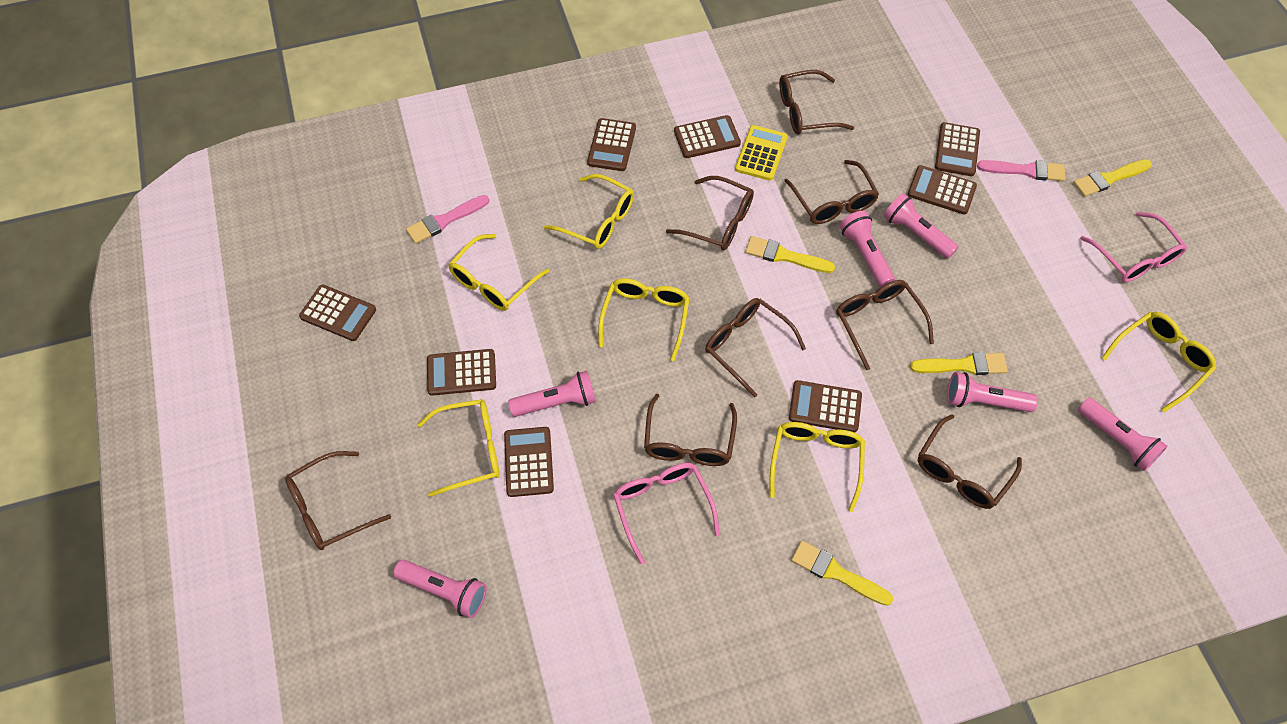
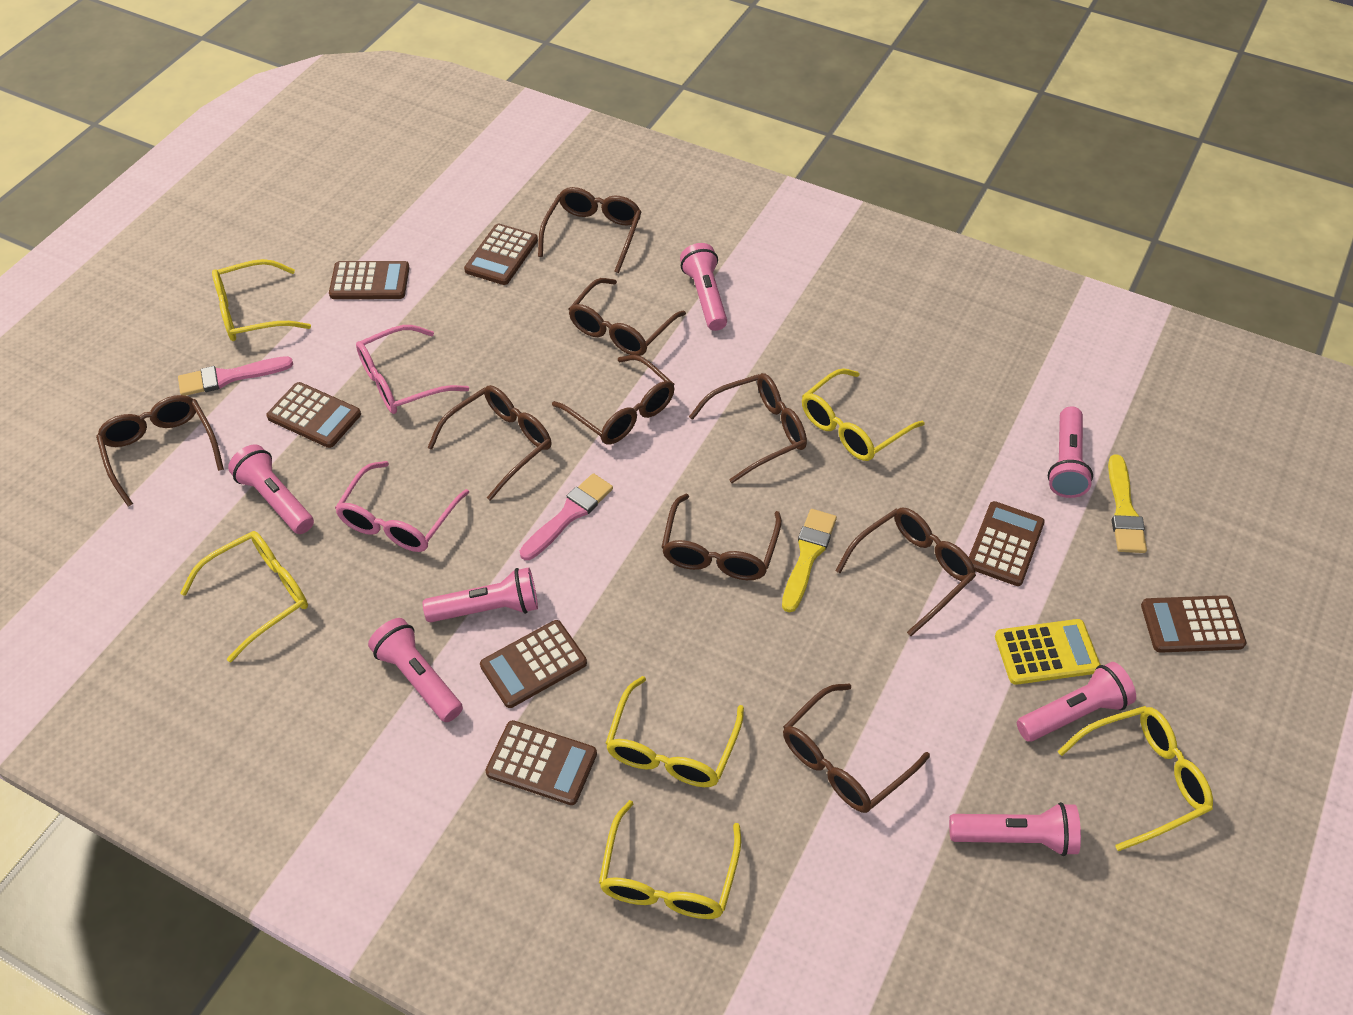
brown calculator: [299,285,376,341] [427,349,496,396] [504,427,554,497] [587,118,636,171] [674,115,741,158] [789,380,862,432] [907,165,977,215] [935,122,980,176] = 8 -> [266,382,361,448] [329,261,410,299] [464,224,538,285] [480,620,587,708] [485,720,597,805] [969,501,1045,586] [1141,595,1246,653] = 7
brown glasses: [285,451,391,550] [644,394,737,466] [666,176,754,251] [705,298,806,397] [779,70,854,135] [784,160,879,224] [836,280,934,370] [918,414,1022,509] = 8 -> [96,395,224,506] [427,385,552,501] [538,187,642,273] [552,355,675,444] [568,278,686,356] [661,494,782,580] [689,373,807,483] [783,684,930,813] [835,507,976,636] = 9
pink flashlight: [393,560,487,618] [508,371,596,417] [839,211,895,287] [884,193,958,259] [947,372,1038,412] [1078,397,1168,471] = 6 -> [228,445,314,534] [368,618,463,722] [423,567,538,622] [680,243,727,331] [949,802,1081,856] [1017,662,1136,742] [1048,406,1093,498] = 7
yellow brush: [745,236,835,273] [791,541,893,606] [910,352,1008,375] [1073,159,1152,197] = 4 -> [782,509,837,613] [1108,454,1147,553] = 2

